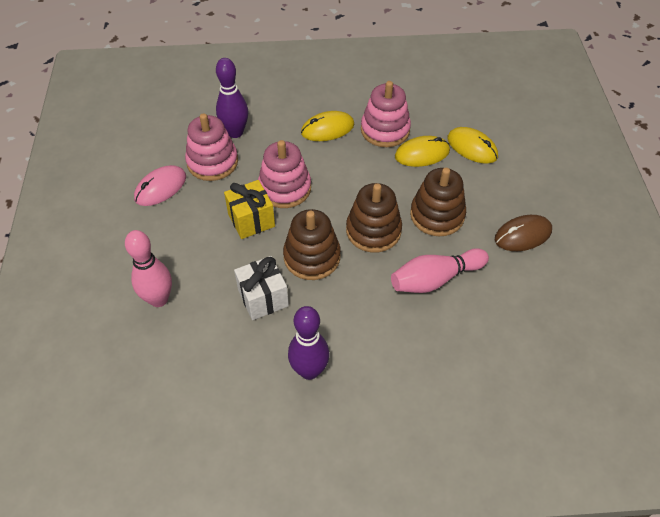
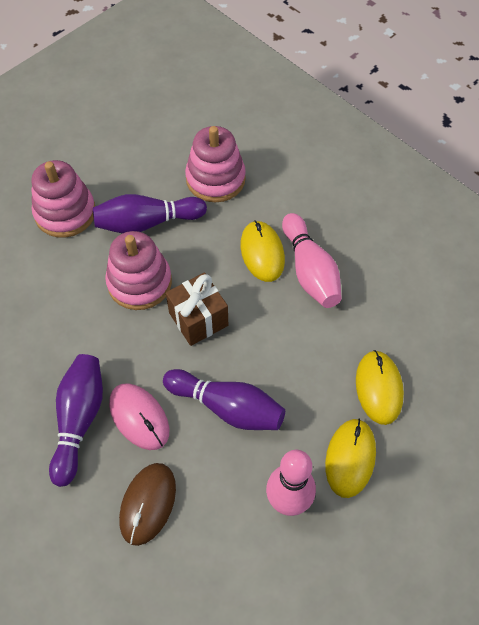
brown gift: none = 0 -> [166,272,228,346] = 1
brown stacking toy: [283,209,341,280] [346,183,402,253] [410,168,466,236] = 3 -> none = 0
purple bowling pin: [216,58,248,138] [288,306,330,380] = 2 -> [49,354,103,487] [93,194,207,233] [163,369,285,430] = 3
white gift: [234,256,289,320] = 1 -> none = 0
yellow gift: [224,180,275,239] = 1 -> none = 0

